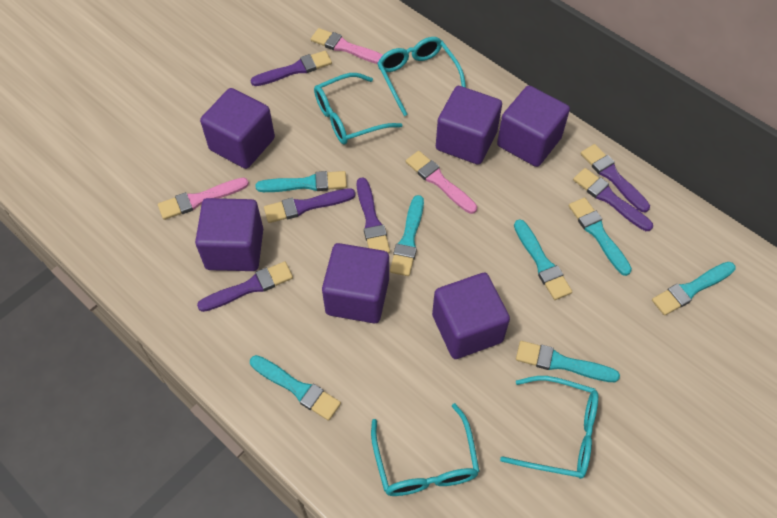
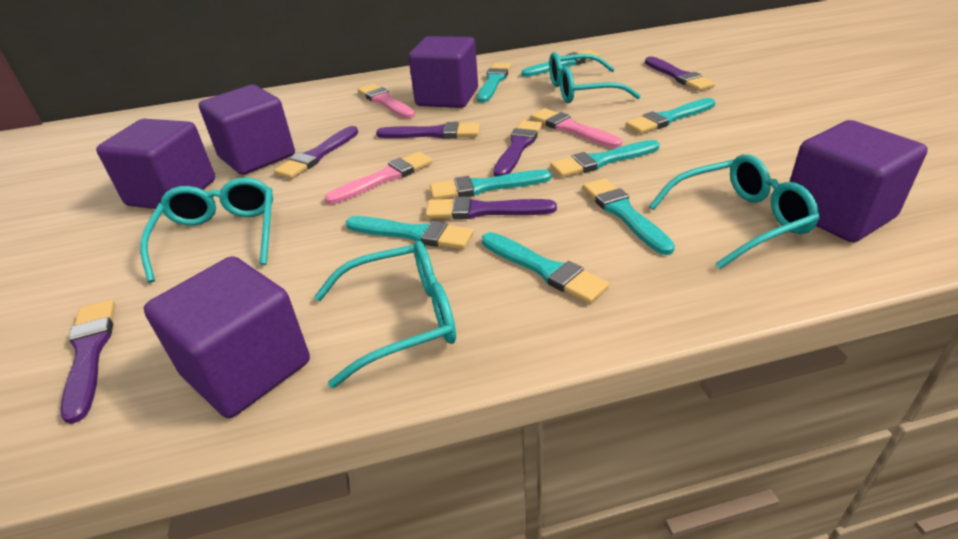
purple cube: [195,198,263,271] [200,88,275,169] [322,243,389,323] [432,273,510,359] [436,86,502,165] [497,86,570,167] = 6 -> [96,119,215,209] [144,256,310,418] [199,85,295,175] [409,36,478,108] [789,120,928,242] = 5
turquoise brush: [250,355,341,421] [256,171,347,192] [390,195,424,276] [514,219,572,300] [516,341,620,382] [569,197,632,276] [652,262,736,316] = 7 -> [346,216,474,249] [430,169,552,199] [477,63,511,103] [482,232,609,304] [521,50,600,77] [550,140,660,177] [583,178,675,255] [626,98,715,134] = 8

